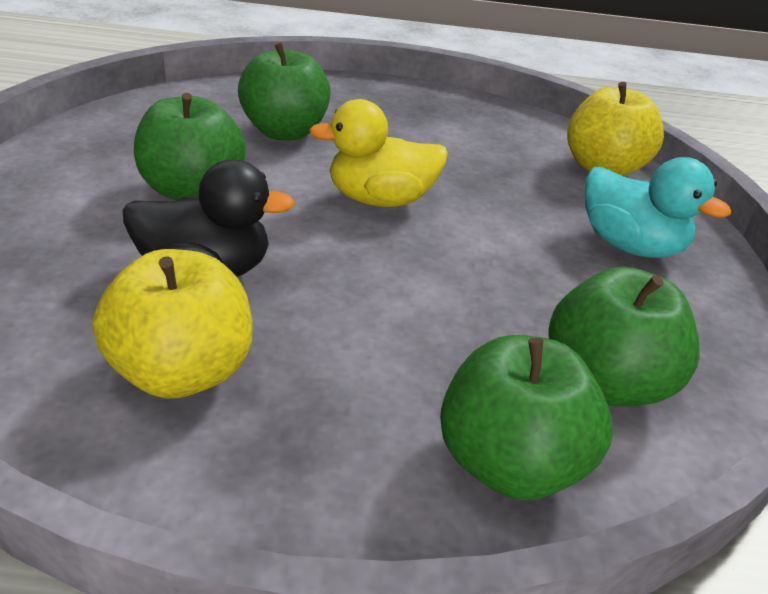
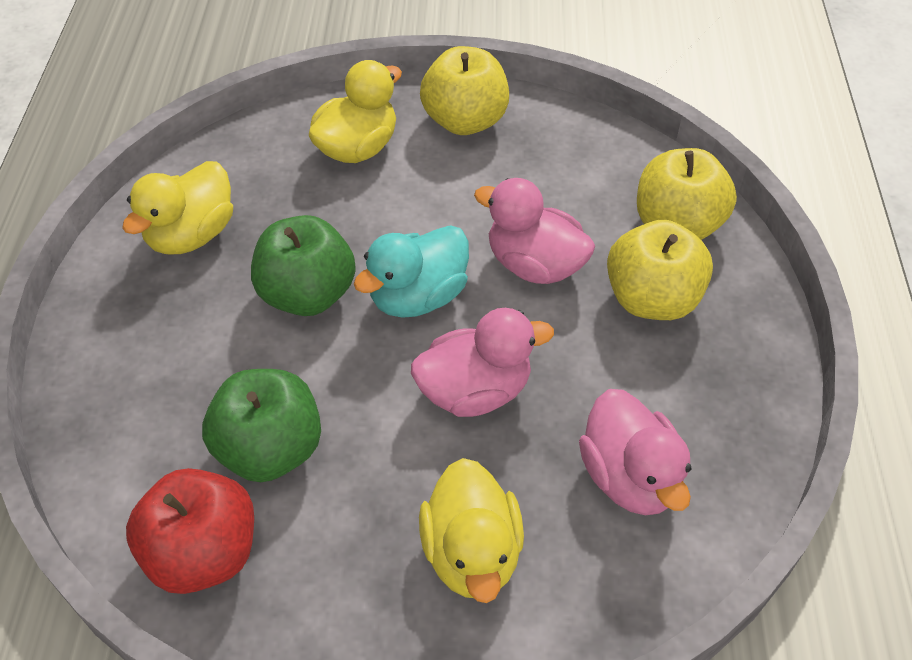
black duck: [123,160,295,277] = 1 -> none = 0
green apple: [134,93,246,200] [238,42,331,140] [440,335,612,500] [548,266,699,406] = 4 -> [202,369,321,482] [251,215,356,316] = 2
pink duck: none = 0 -> [411,308,554,417] [474,178,595,284] [579,389,692,515] = 3
red apple: none = 0 -> [126,468,254,594] = 1
yellow apple: [92,249,253,399] [567,82,664,176] = 2 -> [420,46,509,135] [607,220,713,320] [637,148,737,240] = 3
yellow duck: [309,99,448,207] = 1 -> [122,161,233,254] [309,60,402,163] [419,458,524,603] = 3

